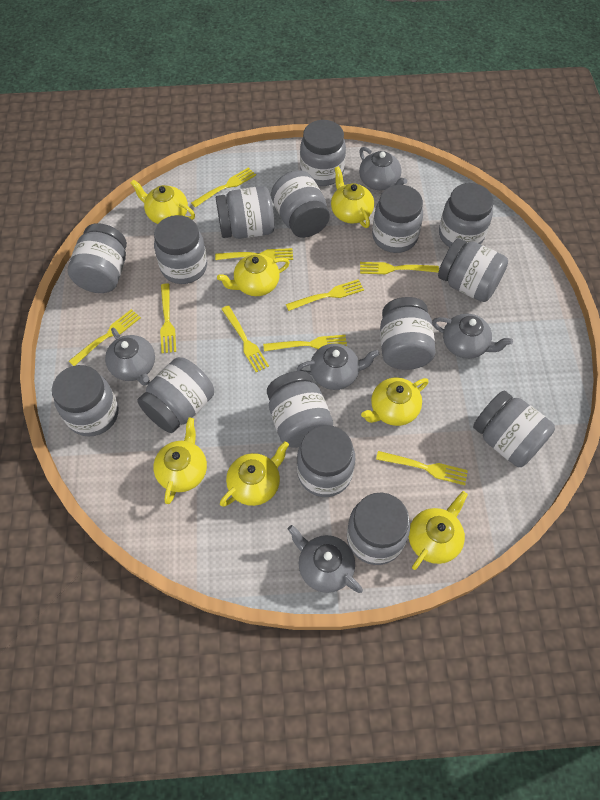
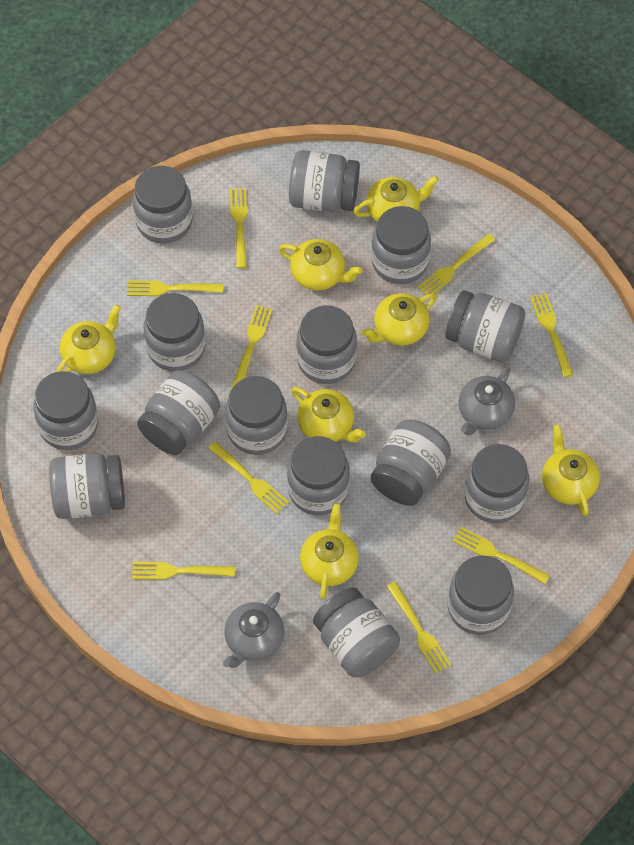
grey teapot: [105,328,155,386] [288,525,363,593] [297,343,379,390] [359,147,407,190] [432,314,513,359] = 5 -> [223,592,284,668] [459,367,515,436] = 2

